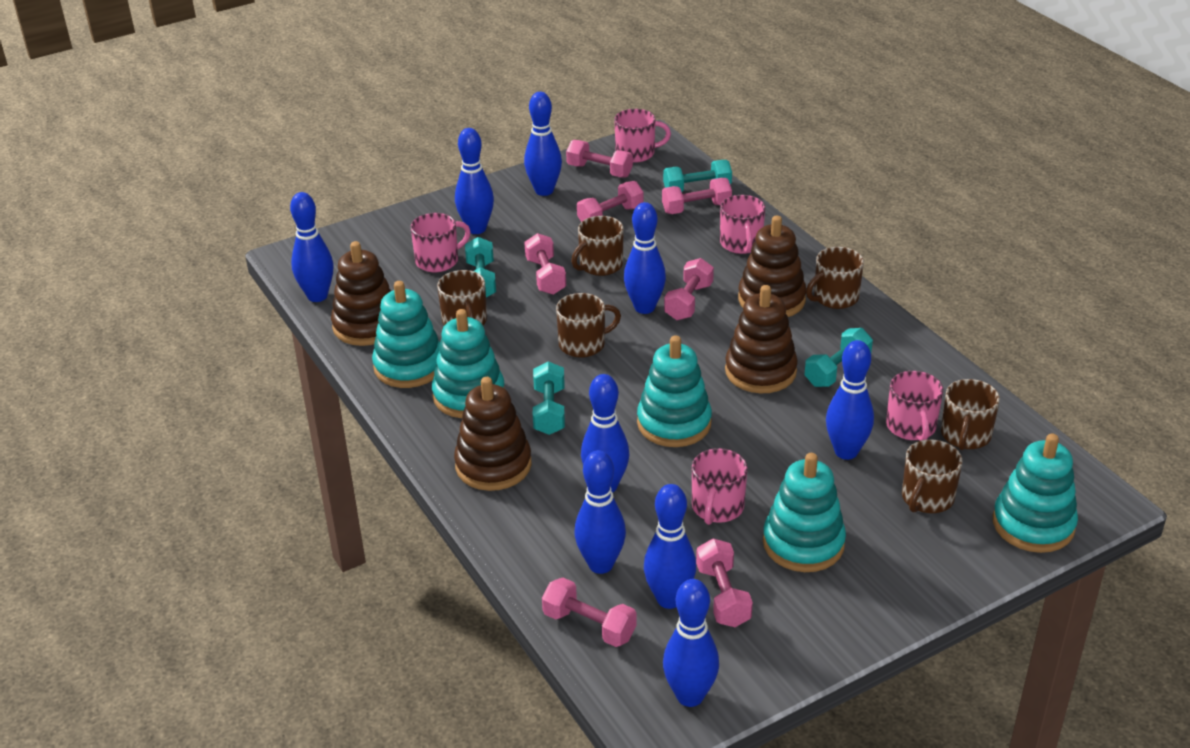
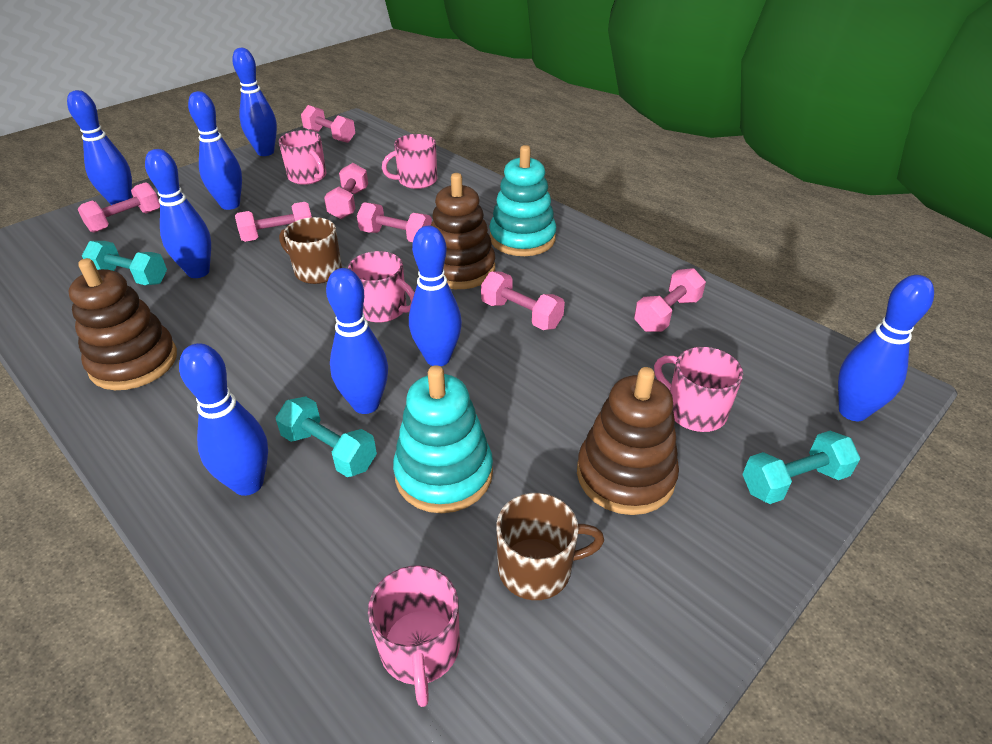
blue bowling pin: [290,192,333,302] [455,128,494,234] [524,92,562,196] [574,450,626,574] [581,374,630,493] [624,202,666,314] [644,484,696,609] [663,579,719,707] [826,340,874,460] = 9 -> [67,90,132,205] [145,149,211,278] [179,343,268,496] [188,91,242,210] [232,48,277,156] [326,268,388,414] [409,226,462,366] [838,275,934,421] = 8
brown mug: [437,270,487,325] [556,293,621,358] [571,216,623,276] [806,247,864,309] [902,439,962,513] [941,379,1000,450] = 6 -> [279,217,342,284] [496,493,604,600] = 2
brown stacking toy: [331,241,391,346] [454,377,532,491] [725,285,798,393] [738,216,806,317] = 4 -> [69,258,177,390] [431,173,495,289] [577,367,679,515] = 3
turquoise dumbbell: [465,237,496,298] [533,361,565,435] [663,160,732,192] [805,328,873,387] = 4 -> [82,241,167,285] [275,396,377,477] [742,431,860,504] = 3
turquoise stacking toy: [372,281,440,388] [432,309,505,418] [637,335,712,447] [763,453,846,572] [993,434,1078,553] = 5 -> [393,365,493,513] [489,145,556,256] = 2

